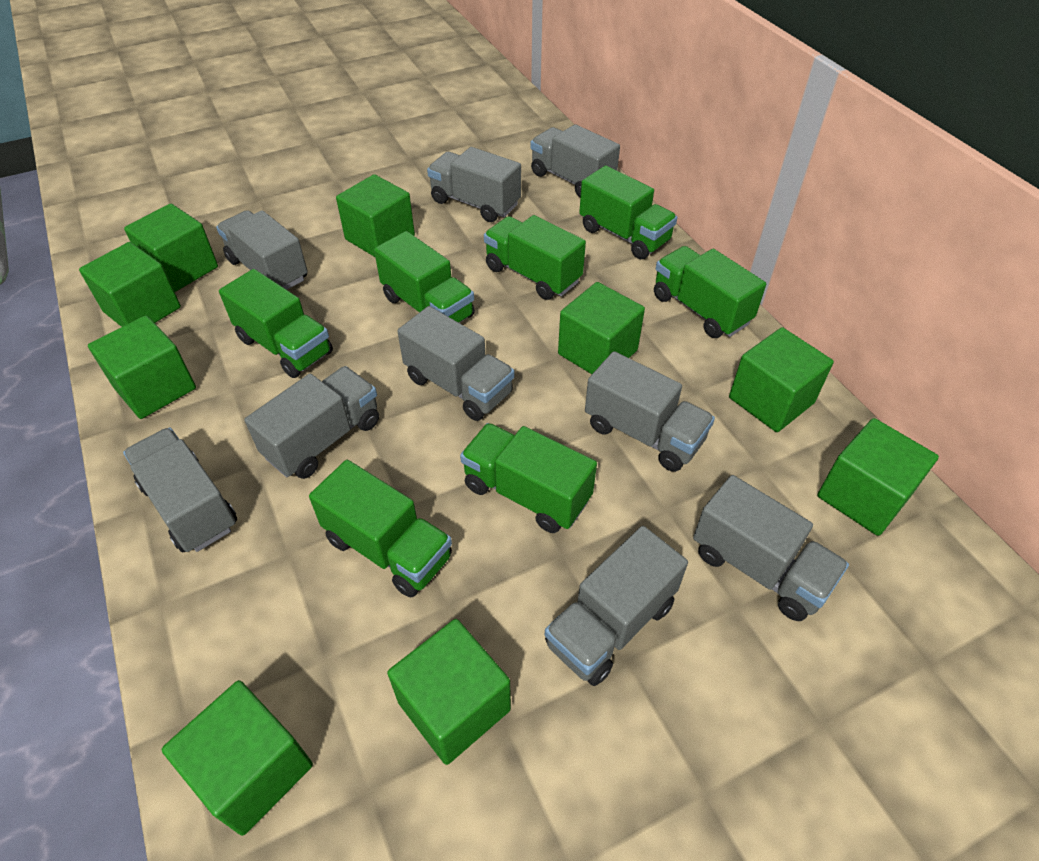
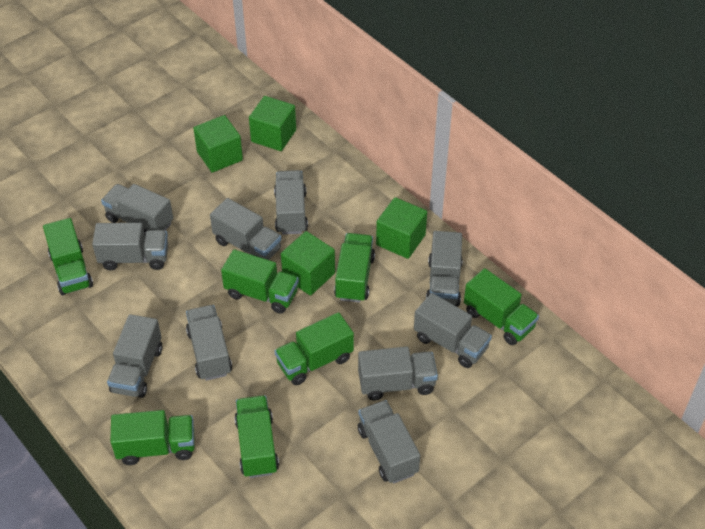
green cube: [79,242,181,327] [88,315,196,419] [124,204,218,292] [162,680,313,836] [336,174,415,257] [387,619,511,765] [558,282,645,374] [729,327,834,432] [817,418,939,536] = 9 -> [193,115,243,173] [249,96,296,151] [281,231,335,295] [376,197,427,259] = 4
grey truck: [123,428,237,553] [216,210,308,290] [244,366,379,479] [397,306,514,421] [427,147,521,222] [530,124,620,197] [545,526,688,686] [585,351,715,472] [693,475,849,621] = 9 -> [92,223,168,270] [101,184,173,234] [107,314,162,398] [186,305,232,381] [210,198,282,260] [274,170,308,235] [358,346,438,400] [358,400,420,483] [414,293,492,368] [426,231,463,307] = 10

